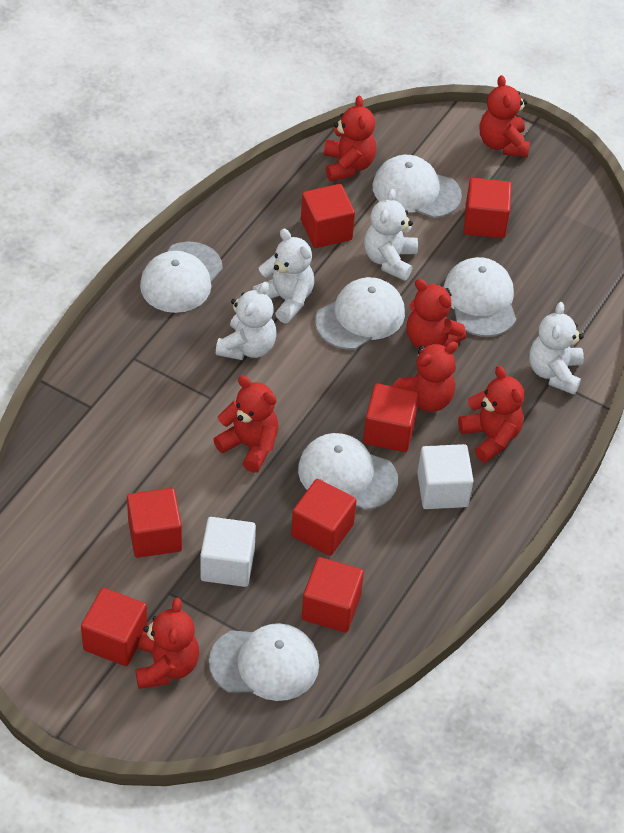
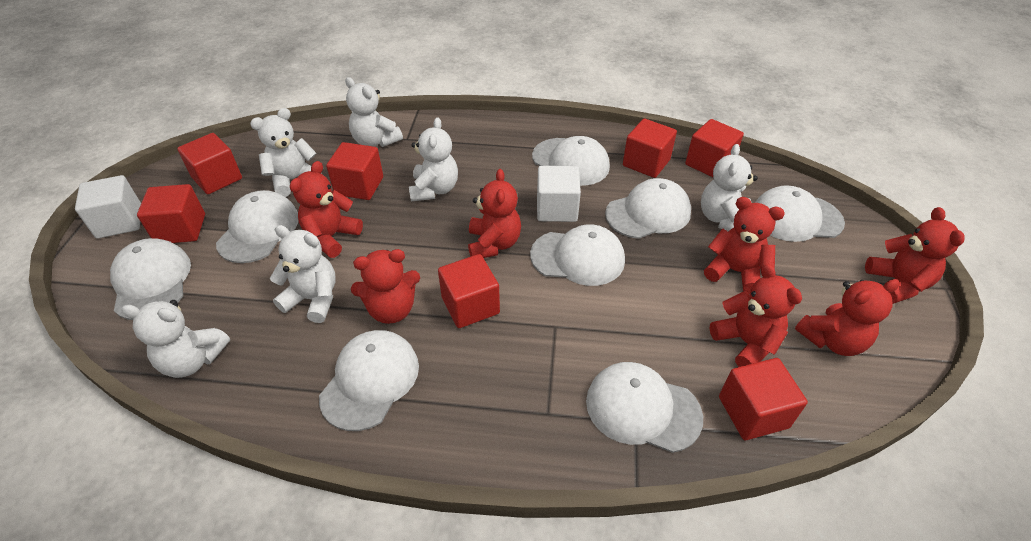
white cap: [140,242,223,313] [209,623,319,701] [298,433,398,510] [315,277,405,350] [373,155,462,218] [444,257,516,337] = 6 -> [110,238,191,320] [216,190,298,263] [319,330,419,431] [530,224,625,286] [532,136,610,186] [586,362,703,453] [605,178,691,239] [755,185,845,242] = 8
white teddy bear: [216,282,276,360] [253,228,314,323] [364,189,418,281] [529,302,584,395] = 4 -> [121,300,230,378] [250,108,316,197] [270,225,336,323] [345,77,403,147] [409,117,458,201] [701,144,758,231] = 6

